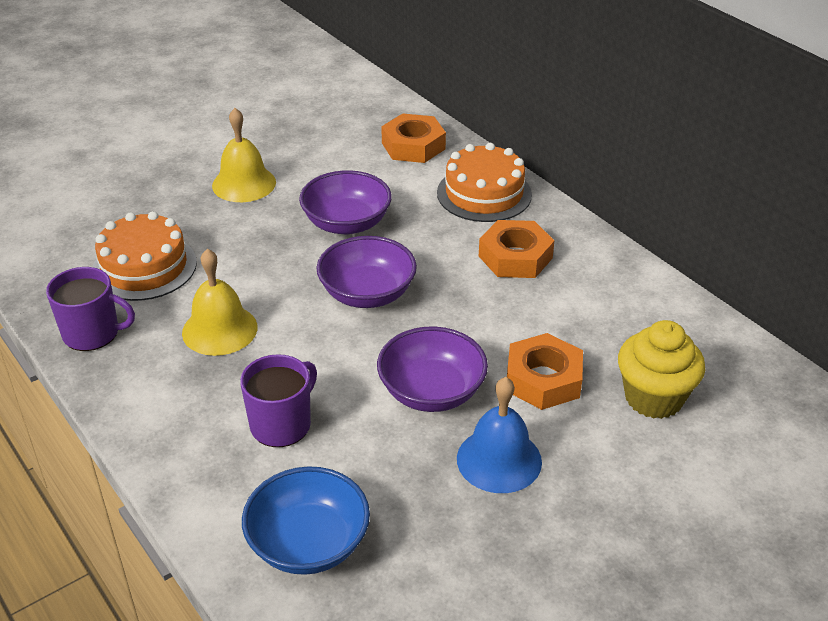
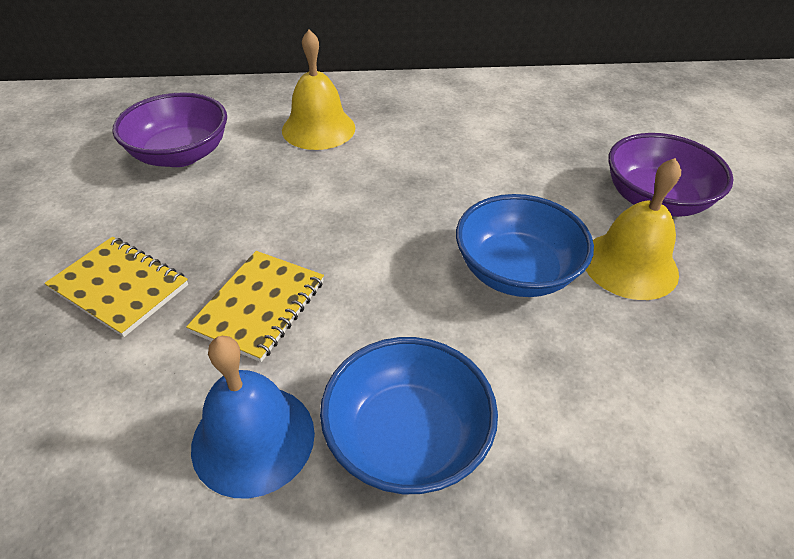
blue bowl: [242,466,370,575] = 1 -> [320,337,498,494] [456,194,594,297] = 2
orange cake: [93,211,197,301] [437,143,532,222] = 2 -> none = 0
orange nut: [381,113,446,163] [479,220,554,278] [507,333,583,410] = 3 -> none = 0
purple bowl: [299,170,392,234] [316,236,417,308] [377,326,488,412] = 3 -> [112,92,227,167] [608,133,734,217] = 2
purple mug: [46,267,135,351] [240,354,317,447] = 2 -> none = 0
yellow cupcake: [618,320,705,419] = 1 -> none = 0
yellow notebook: none = 0 -> [44,237,188,337] [186,251,324,362] = 2

